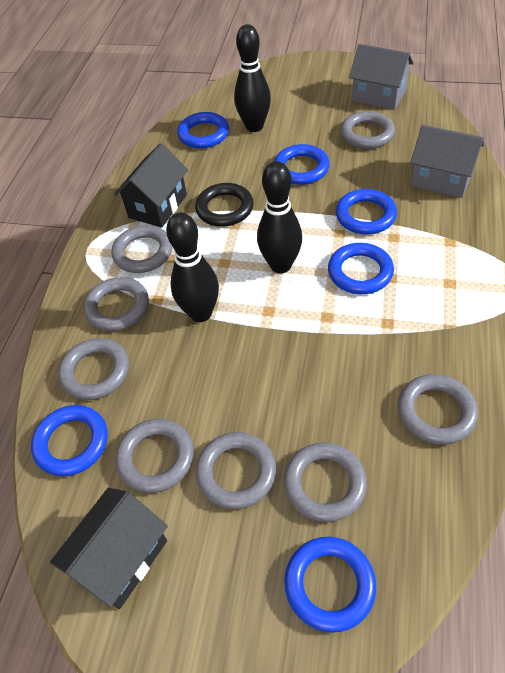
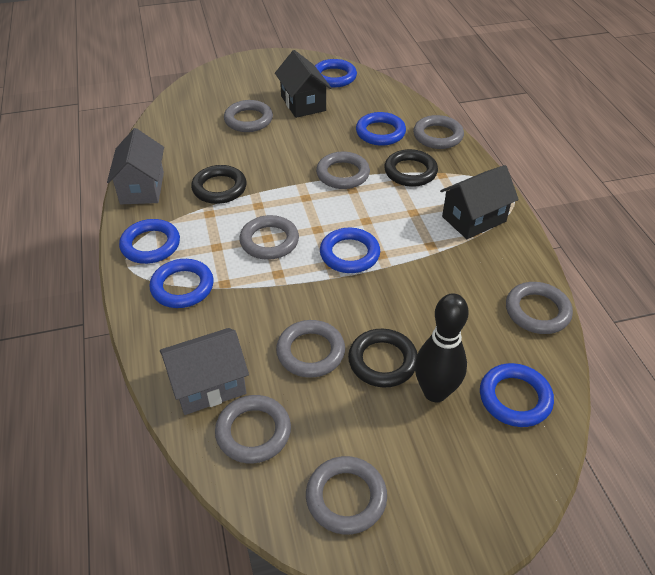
black bowling pin: [166,213,219,322] [234,24,271,132] [257,161,302,273] = 3 -> [415,293,469,402] = 1
black ring: [195,183,253,227] = 1 -> [191,165,246,204] [348,329,417,388] [384,149,438,187] = 3

